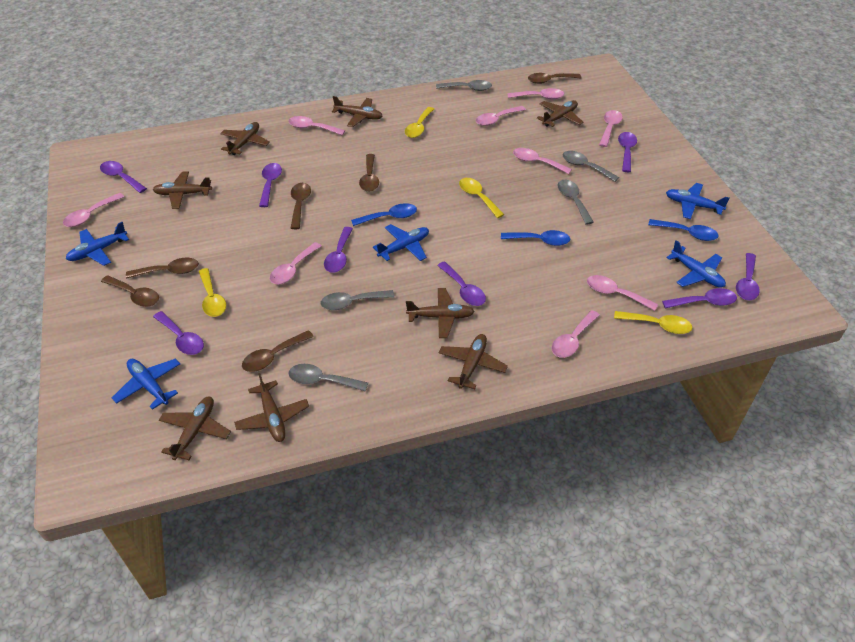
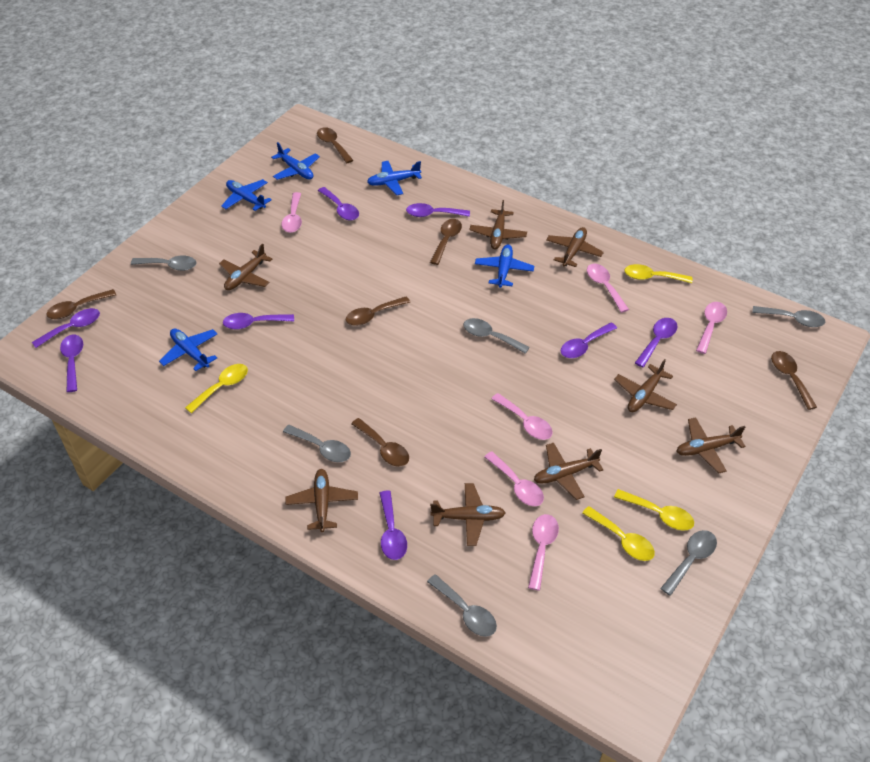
blue spoon: [351,203,417,226] [501,230,570,246] [648,219,719,241] = 3 -> none = 0
grey spoon: [288,364,368,392] [320,290,395,310] [436,80,492,91] [558,180,594,225] [563,151,619,182] = 5 -> [131,256,196,271] [283,425,351,462] [427,574,497,637] [463,318,530,354] [660,530,717,596] [752,306,825,327] = 6
pink spoon: [63,193,125,227] [270,242,321,284] [289,116,345,135] [476,106,526,126] [508,88,564,99] [513,148,572,174] [552,310,600,358] [587,275,658,311] [599,110,623,147] = 9 -> [281,192,302,233] [484,451,544,506] [491,393,553,440] [528,514,559,591] [587,264,629,313] [696,302,727,354] = 6

